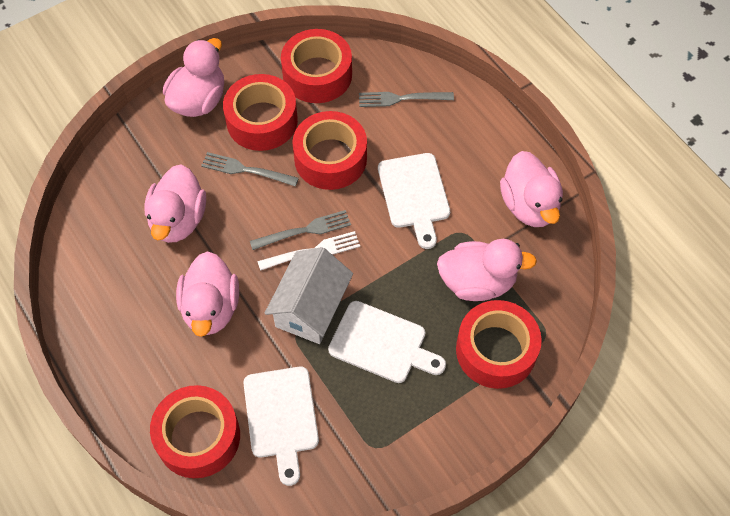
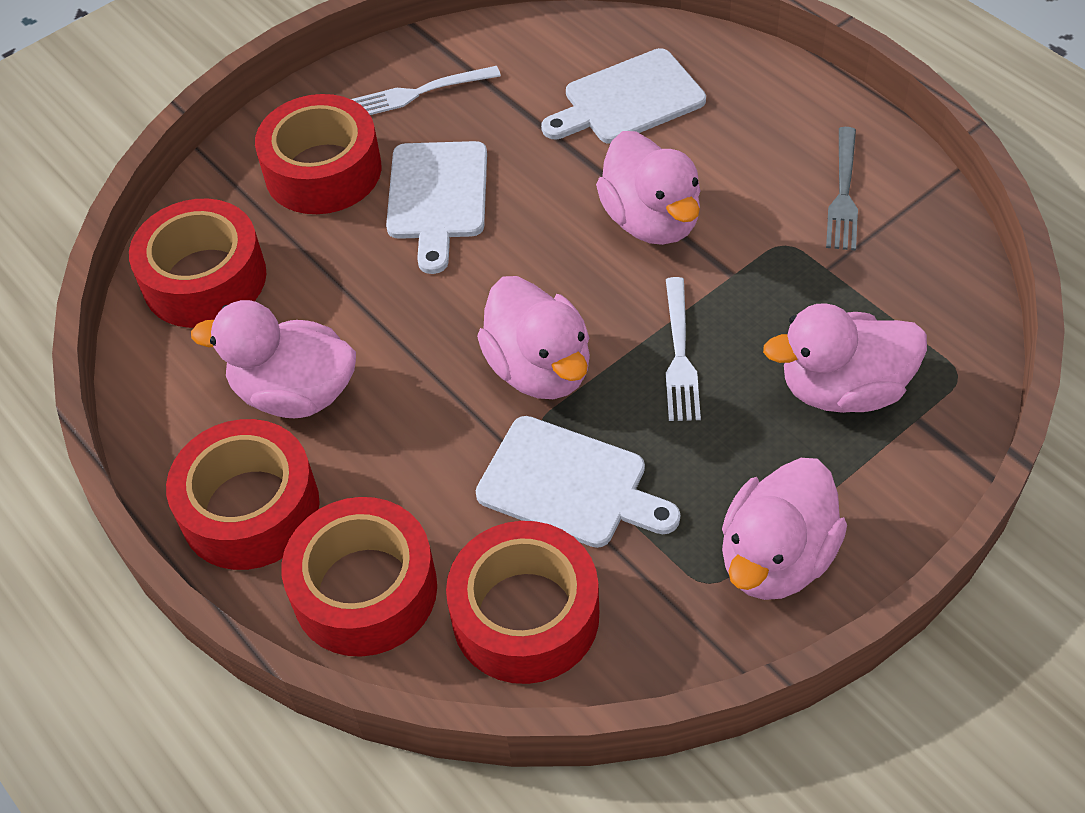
grey fork: [201,152,299,187] [250,210,351,250] [359,92,454,107] = 3 -> [826,127,858,250] = 1
white fork: [258,231,360,271] = 1 -> [351,66,501,115] [666,277,701,421] = 2
white house: [264,247,353,344] = 1 -> none = 0

